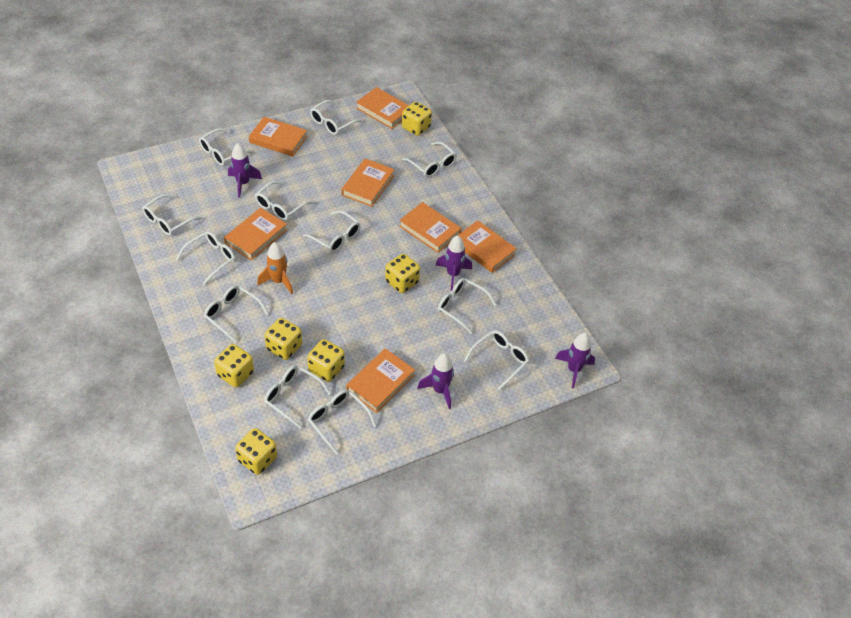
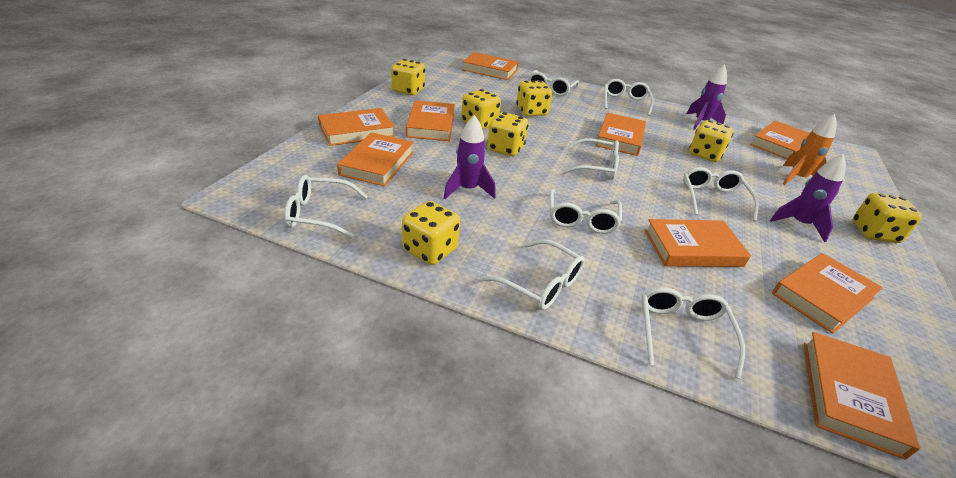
orange book: [224,208,287,261] [249,117,307,157] [341,158,395,207] [346,348,415,413] [356,87,409,129] [399,202,461,253] [458,220,517,273] = 7 -> [318,108,395,146] [337,132,414,186] [406,100,455,141] [462,52,519,80] [596,113,646,156] [645,219,751,267] [750,120,810,159] [772,253,883,334] [804,332,920,460] = 9
purple rocket: [228,143,262,198] [417,354,454,409] [436,235,472,291] [555,333,595,389] = 4 -> [444,115,496,199] [686,64,727,130] [770,154,846,242] = 3
white glasses: [142,194,202,236] [176,231,235,285] [199,128,254,166] [204,285,269,343] [255,181,313,221] [264,365,331,428] [303,210,361,252] [308,390,376,455] [310,100,363,135] [402,142,457,178] [438,278,496,334] [464,330,529,390] = 12 -> [285,175,368,238] [482,239,585,310] [528,70,579,96] [550,189,622,234] [562,138,619,180] [604,79,654,116] [641,287,745,379] [683,167,759,222] = 8
yellow dice: [214,344,254,387] [235,428,277,475] [264,318,302,360] [307,339,345,382] [385,254,420,293] [402,102,432,136] = 6 -> [391,59,425,95] [402,201,460,265] [461,89,501,130] [487,112,528,156] [516,80,552,116] [689,120,733,162] [853,193,922,243] = 7

